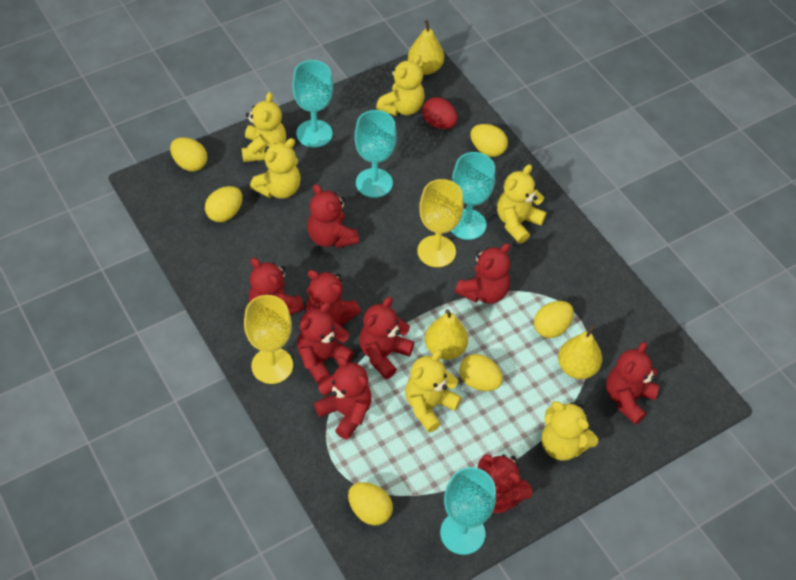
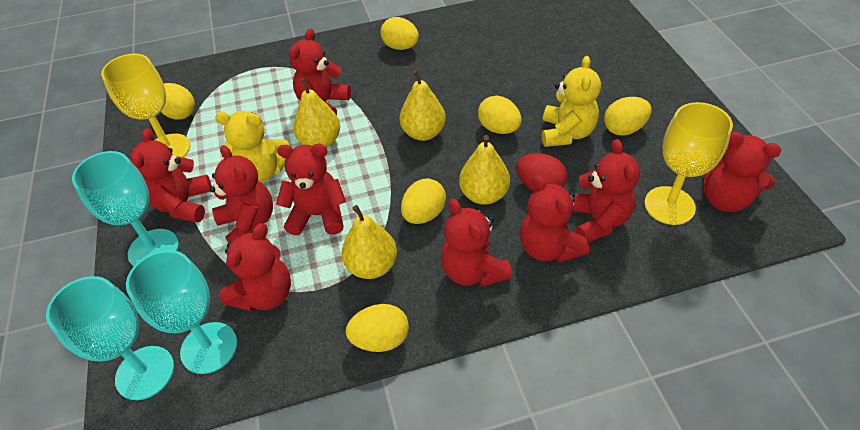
turquoise goblet: [292,60,333,148] [355,110,397,198] [440,467,496,555] [451,152,495,240] = 4 -> [46,276,174,400] [72,151,179,266] [126,250,237,374] = 3
yellow pear: [408,20,444,75] [425,309,468,360] [558,325,602,379] = 3 -> [293,78,340,147] [341,205,397,279] [399,70,446,141] [459,135,510,205] = 4
yellow teddy bear: [242,92,286,162] [250,138,301,199] [376,55,425,116] [405,350,462,433] [497,164,546,244] [542,401,598,461] = 6 -> [215,111,289,182] [542,56,601,147] = 2

